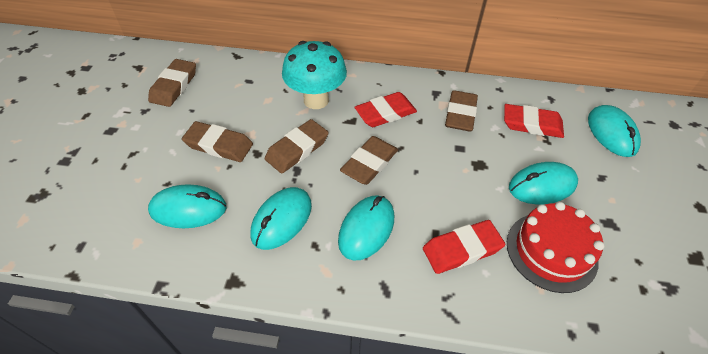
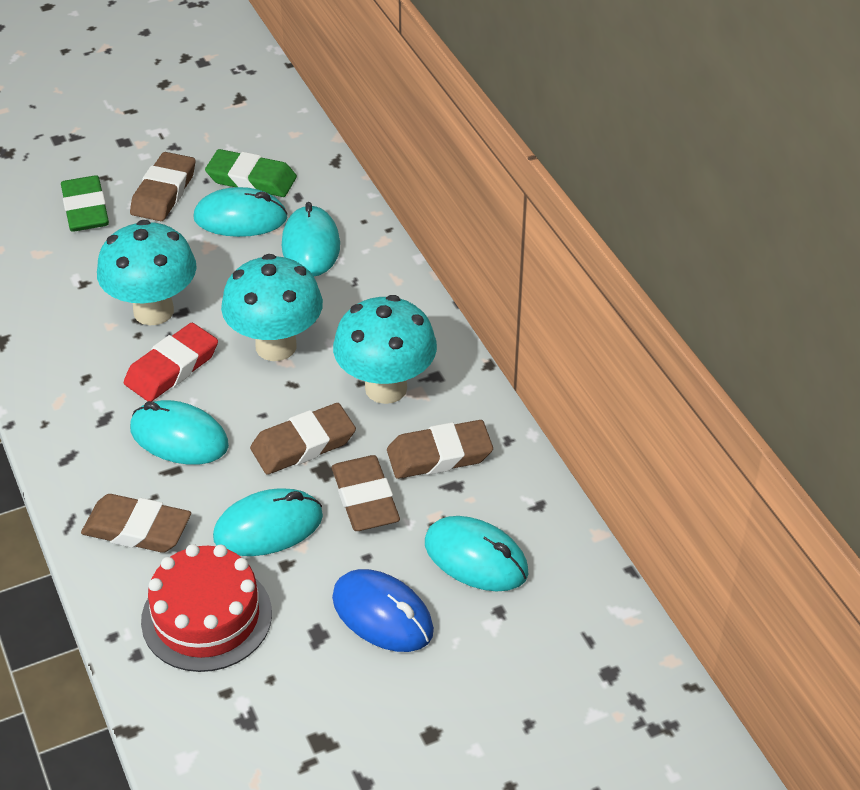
blue mouse: none = 0 -> [332,569,434,652] = 1
green eraser: none = 0 -> [61,175,109,232] [205,149,297,197] = 2
red eraser: [355,92,417,127] [423,220,505,274] [504,104,564,138] = 3 -> [124,323,218,402] = 1
turquoise mushroom: [282,41,347,109] = 1 -> [97,220,197,325] [221,254,323,361] [333,295,437,404] = 3

